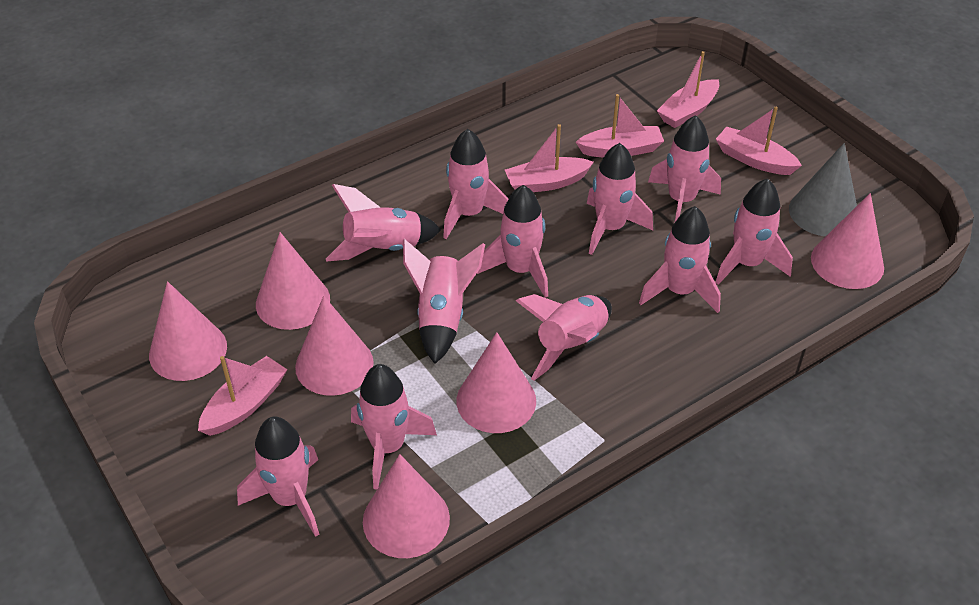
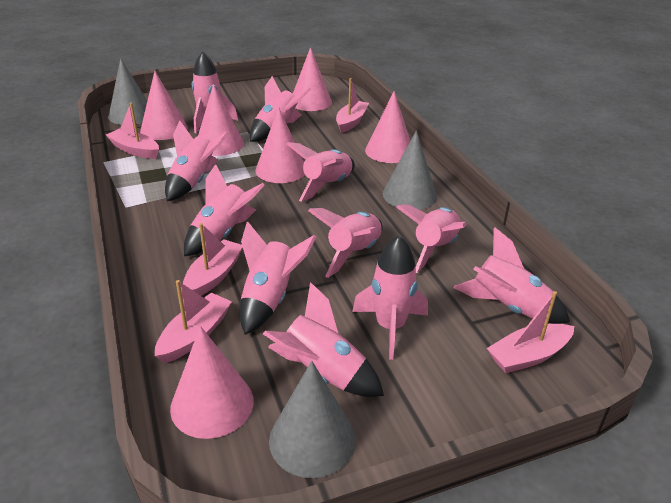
grey cone: [789,143,857,236] = 1 -> [108,58,147,125] [269,361,356,478] [383,130,437,210] = 3

